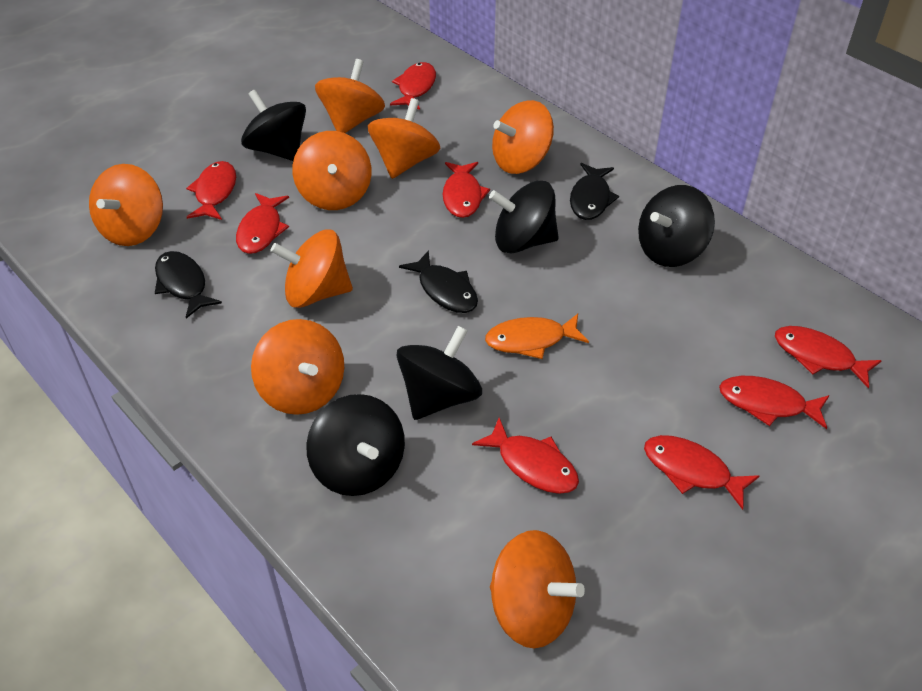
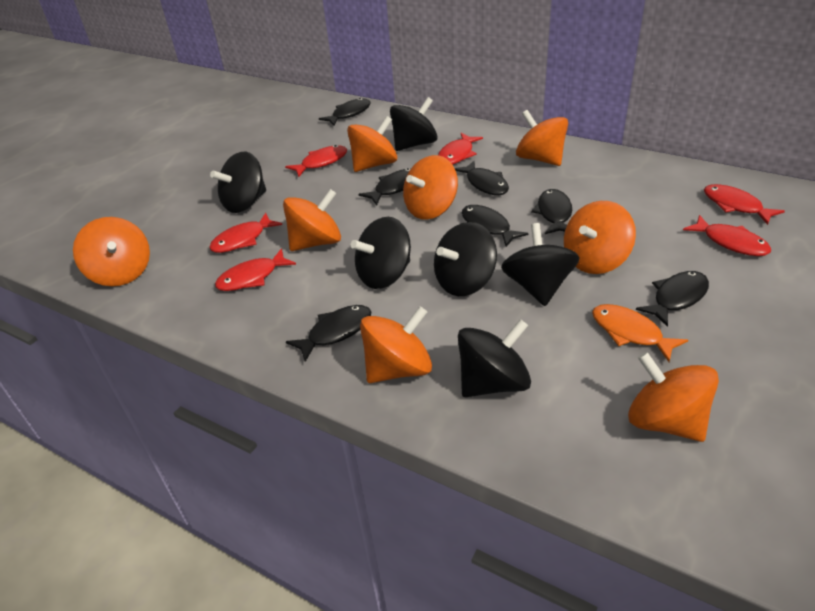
black fish: [155,251,222,318] [399,250,478,313] [570,163,619,220] = 3 -> [286,305,371,362] [319,98,371,126] [358,168,410,205] [455,161,509,195] [462,205,529,247] [531,189,572,234] [636,271,709,327] = 7
black spinning top: [241,90,306,161] [306,394,405,496] [396,326,482,420] [489,181,559,254] [638,185,715,267] = 5 -> [210,152,266,213] [351,217,411,289] [390,97,438,151] [434,222,497,296] [458,319,531,397] [501,223,580,306] = 6
red fish: [186,161,236,220] [236,193,289,254] [390,62,436,110] [443,162,490,218] [472,418,579,494] [644,435,759,510] [719,376,830,429] [775,326,882,388] = 8 -> [209,213,282,253] [215,248,296,291] [285,145,347,177] [438,133,483,165] [683,215,771,256] [704,184,785,225] = 6

